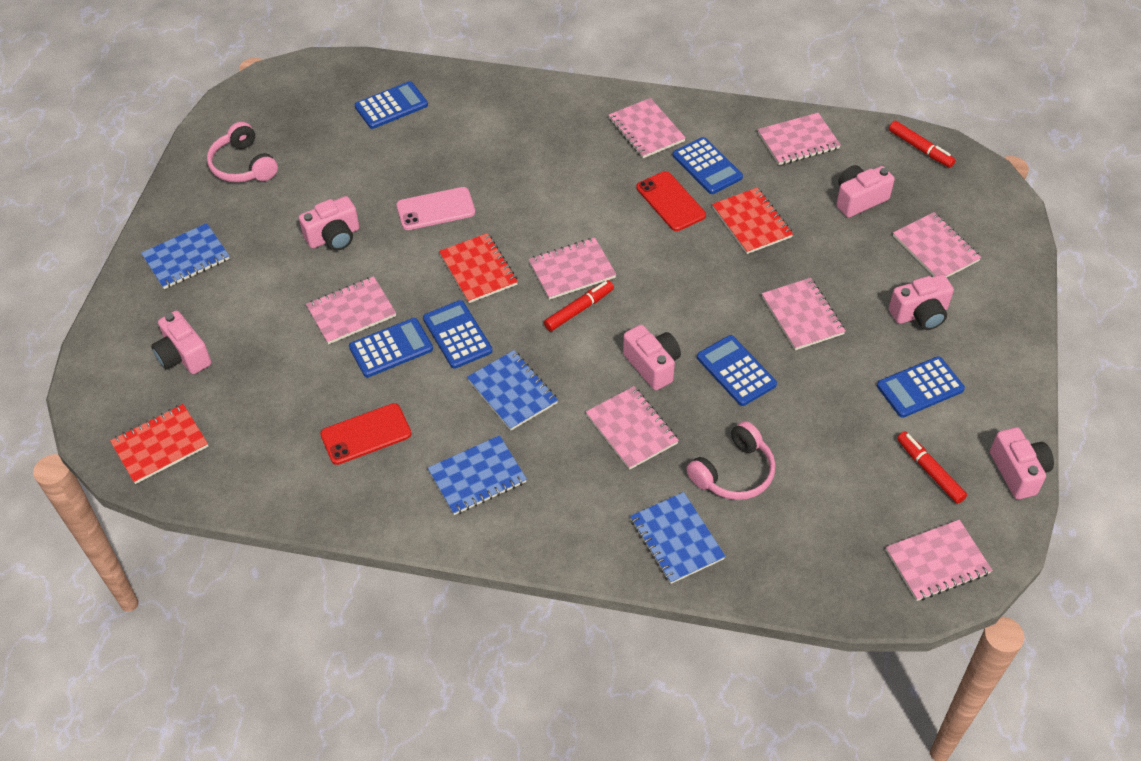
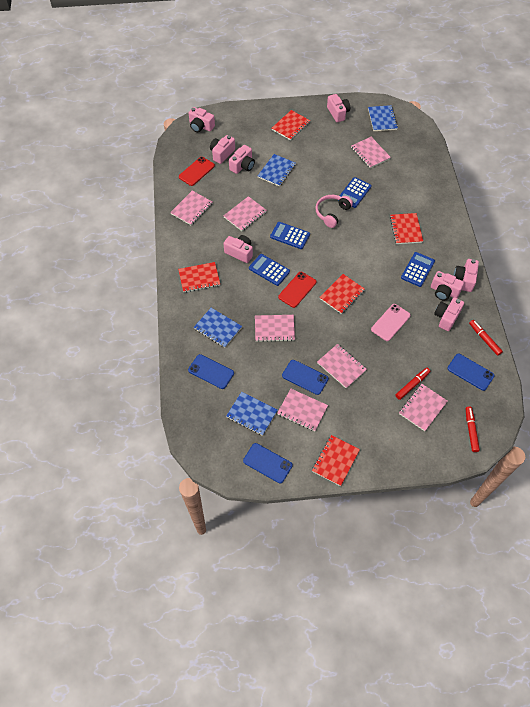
blue calculator: [349,318,433,377] [355,81,428,129] [423,300,493,369] [672,137,743,194] [697,335,777,406] [877,356,965,418] = 6 -> [249,254,290,286] [270,222,310,249] [340,177,372,208] [401,252,435,287] = 4
blue phone: none = 0 -> [188,354,234,389] [243,443,292,483] [282,360,329,395] [447,354,495,391] = 4
pink camera: [151,311,211,374] [299,196,359,251] [623,325,681,390] [836,165,895,217] [889,274,954,330] [990,427,1054,500] = 6 -> [189,107,215,132] [210,135,235,164] [223,235,253,263] [229,145,255,174] [327,94,350,122] [431,271,464,301] [434,297,464,331] [453,259,479,292] = 8
pink headphones: [207,122,278,182] [686,421,776,500] = 2 -> [315,195,353,228] = 1
pink notebook: [306,276,396,344] [529,238,617,300] [586,386,679,470] [609,98,686,158] [758,113,841,165] [762,278,846,350] [886,520,993,601] [893,212,981,277] = 8 -> [170,191,212,225] [223,196,267,231] [255,315,295,342] [277,389,328,431] [317,344,367,388] [351,137,391,168] [399,384,447,431] = 7
red notebook: [110,404,208,484] [439,233,518,303] [712,187,793,254] = 3 -> [178,262,220,293] [272,110,310,140] [312,435,360,486] [319,274,365,314] [390,213,423,244] = 5

